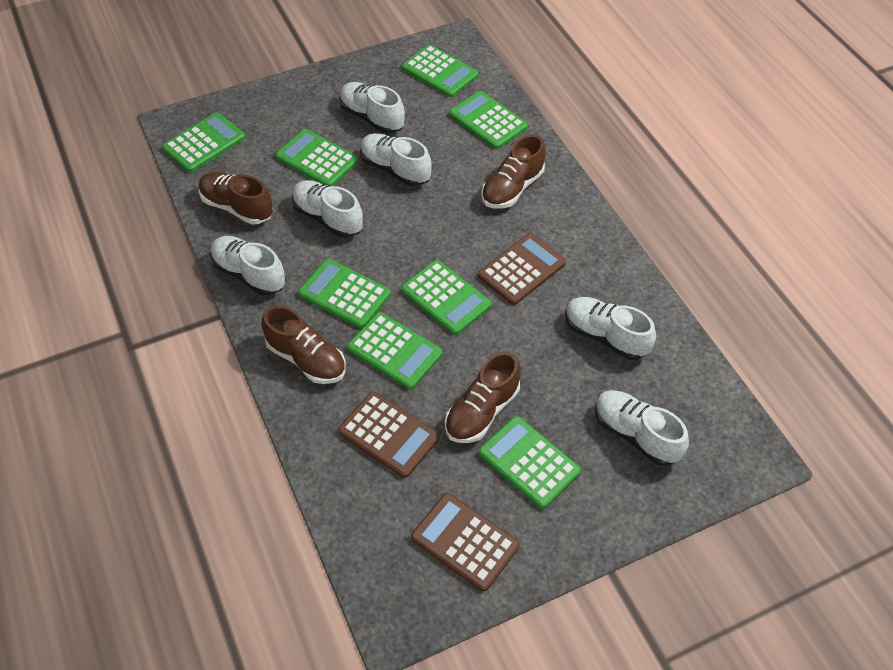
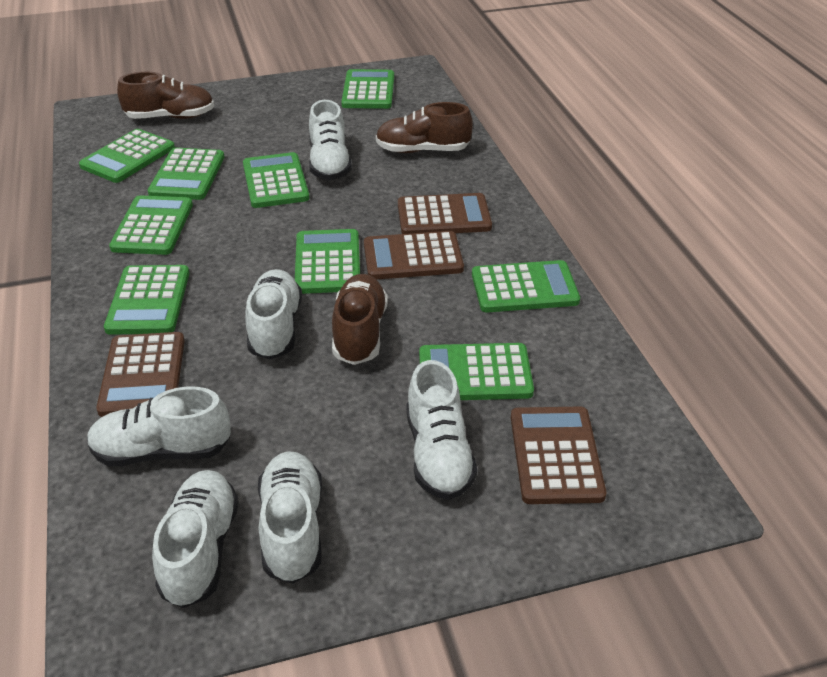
brown calculator: [338,392,439,478] [411,493,520,591] [478,233,566,305] = 3 -> [96,332,185,417] [364,231,464,280] [398,193,492,234] [511,406,606,504] = 4
brown shoe: [199,172,273,224] [262,305,346,384] [445,352,521,443] [481,135,545,209] = 4 -> [117,72,214,119] [332,274,388,365] [376,102,473,153] = 3
green calculator: [162,113,246,173] [276,129,359,186] [298,259,391,328] [347,312,443,389] [401,260,491,335] [402,45,479,97] [449,91,528,149] [479,416,581,509] = 8 -> [79,129,175,183] [104,265,189,335] [109,195,193,255] [148,148,224,200] [243,152,309,208] [295,229,360,294] [341,69,394,109] [419,343,534,400] [472,260,580,312] = 9

